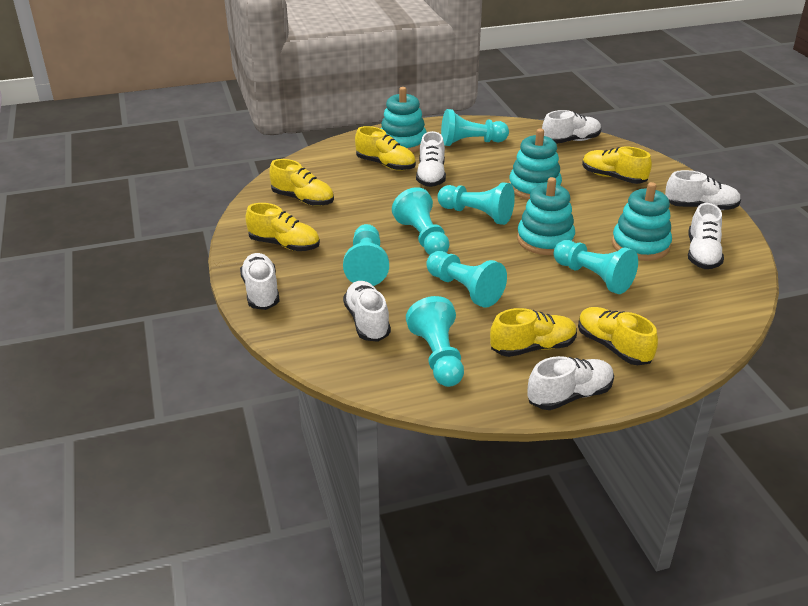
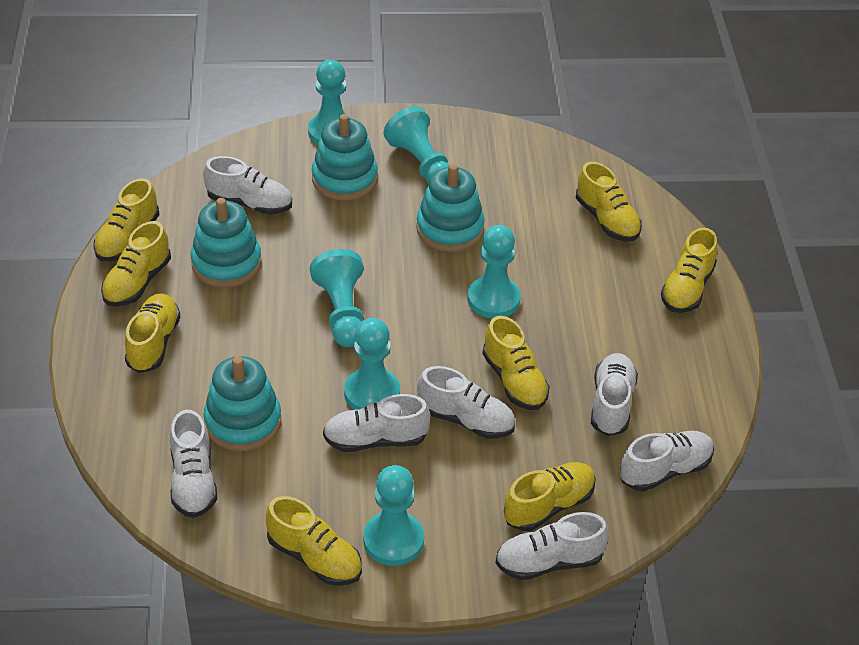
turquoise pawn: [343,224,389,286] [392,187,450,255] [406,296,464,387] [426,251,507,308] [437,183,515,225] [441,109,509,146] [554,240,638,294] = 7 -> [308,60,352,145] [310,249,363,347] [344,318,400,410] [363,465,424,566] [384,106,450,184] [467,225,521,318] = 6
yellow shoe: [245,203,320,251] [269,159,334,206] [355,126,416,171] [490,308,577,357] [578,307,658,365] [582,146,652,184] = 6 -> [93,178,160,262] [101,221,171,307] [125,294,181,373] [266,496,362,586] [482,316,550,410] [504,462,596,531] [576,162,642,242] [661,227,718,313] = 8

